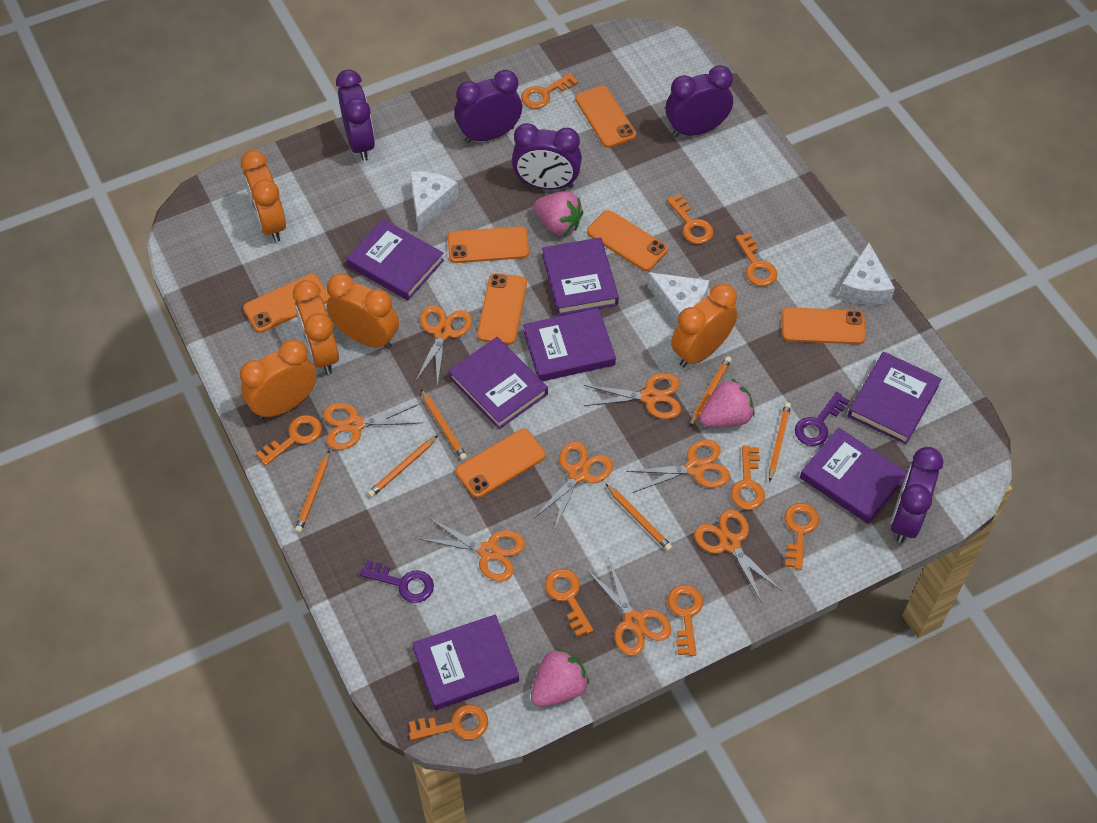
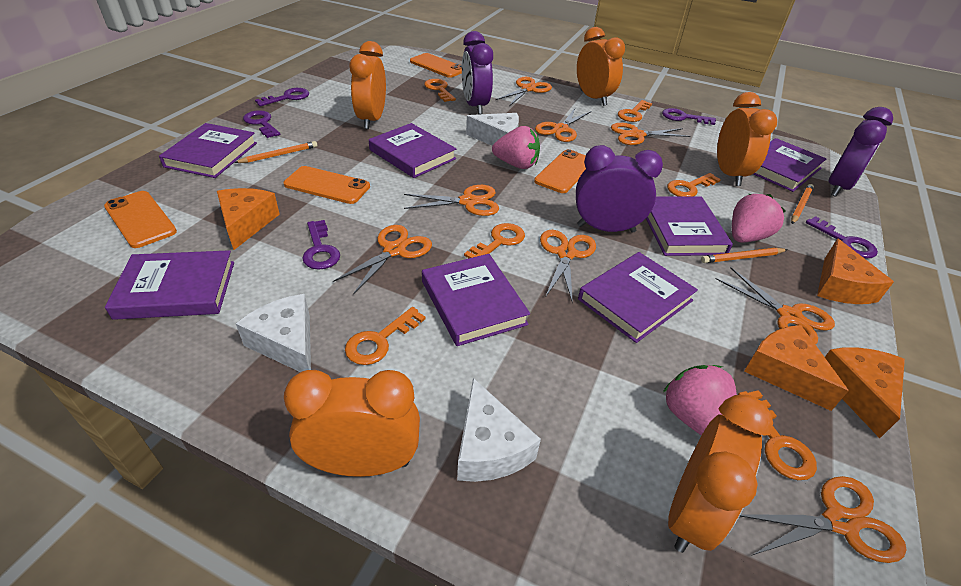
orange cheese: none = 0 -> [217,188,280,250] [744,325,849,411] [817,238,894,304] [825,347,905,438] = 4
orange key: [256,415,322,466] [409,704,488,740] [521,73,578,109] [545,569,593,637] [667,194,713,244] [667,585,703,656] [731,446,765,510] [735,233,777,286] [784,503,819,570] = 9 -> [345,307,426,365] [424,79,456,102] [464,223,525,258] [618,100,652,122] [667,173,721,196] [738,390,817,480] = 6
orange pencil: [295,451,329,533] [367,435,438,498] [421,389,467,460] [605,483,672,551] [690,356,732,427] [769,402,791,482] = 6 -> [234,141,317,163] [701,248,787,263] [791,184,814,224] = 3
orange phone: [243,274,330,333] [448,226,529,263] [456,429,546,498] [477,273,527,345] [575,86,636,148] [587,210,668,271] [782,307,866,344] = 7 -> [104,191,177,248] [284,166,370,204] [410,53,462,78] [534,149,586,193] = 4
purple clock: [336,69,375,161] [455,70,522,143] [512,123,582,190] [666,65,733,137] [891,447,943,543] = 5 -> [462,31,493,114] [576,145,663,233] [829,107,893,197] = 3
purple key: [360,560,434,603] [795,392,850,446] = 2 -> [243,110,280,138] [255,88,309,106] [302,220,340,270] [662,108,716,125] [806,216,878,259] = 5

